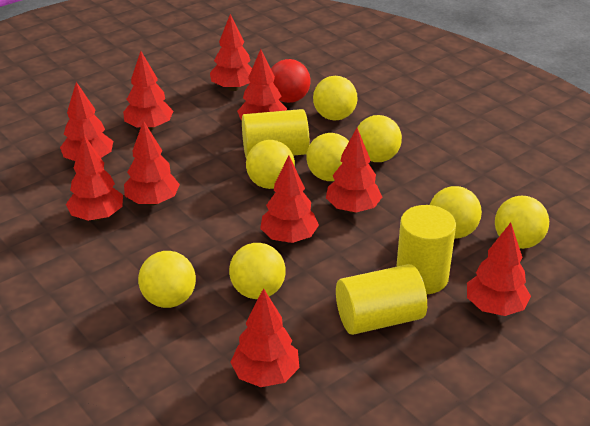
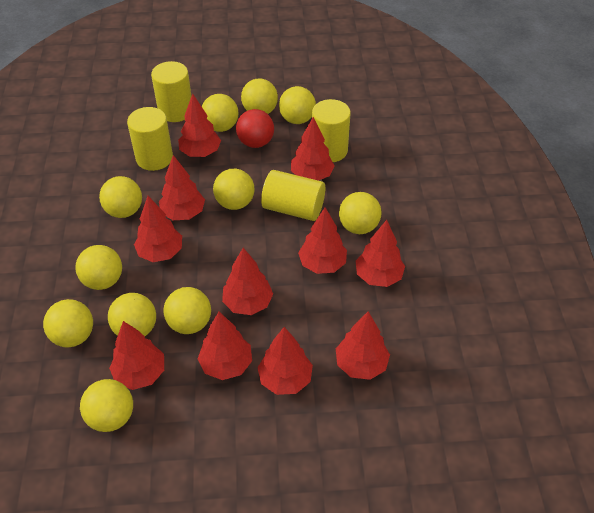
red tree: [60,82,113,161] [66,135,123,221] [123,51,174,131] [124,120,180,206] [210,14,252,91] [230,288,299,387] [237,49,287,120] [260,156,319,243] [326,128,382,213] [467,223,531,316] = 10 -> [109,321,164,390] [134,196,182,262] [159,155,205,220] [178,94,221,157] [198,312,252,380] [222,248,273,315] [257,327,313,395] [291,117,335,181] [298,207,347,274] [336,311,390,380] [356,220,405,287] = 11
yellow ball: [138,251,196,308] [229,243,286,299] [246,140,295,189] [306,133,349,181] [313,76,358,121] [357,115,402,162] [430,186,482,239] [495,196,549,249] = 8 -> [43,299,93,348] [76,245,122,290] [80,379,133,432] [99,176,142,218] [108,293,156,336] [163,287,211,334] [202,94,239,132] [213,169,254,210] [241,78,278,114] [279,86,316,124] [339,192,381,234] = 11
yellow cylinder: [242,109,309,159] [336,264,427,335] [396,205,456,294] = 3 -> [127,107,173,171] [151,61,191,122] [261,170,325,221] [312,99,351,162] = 4

